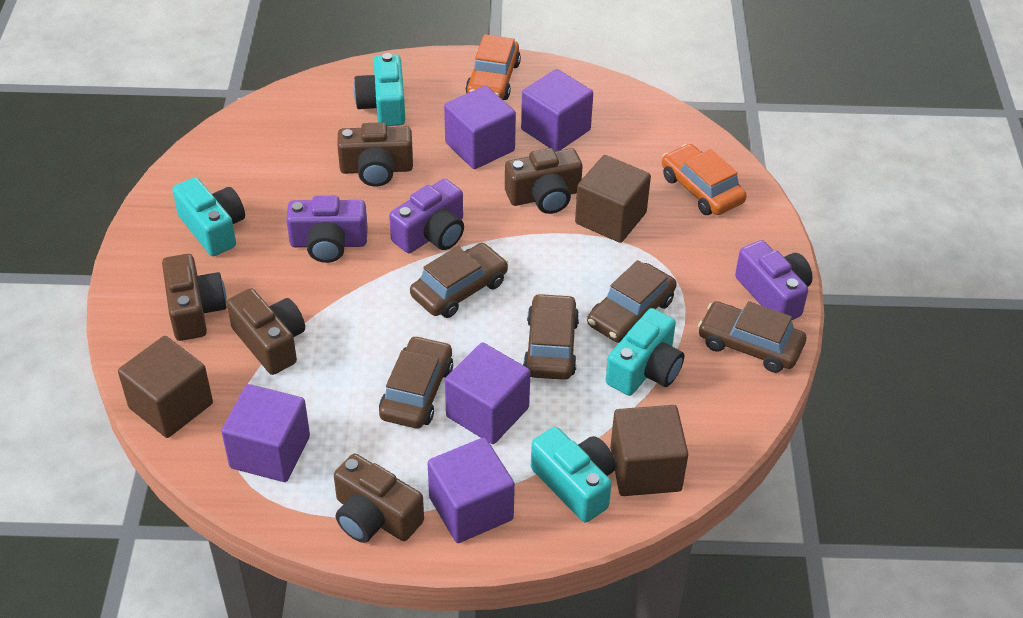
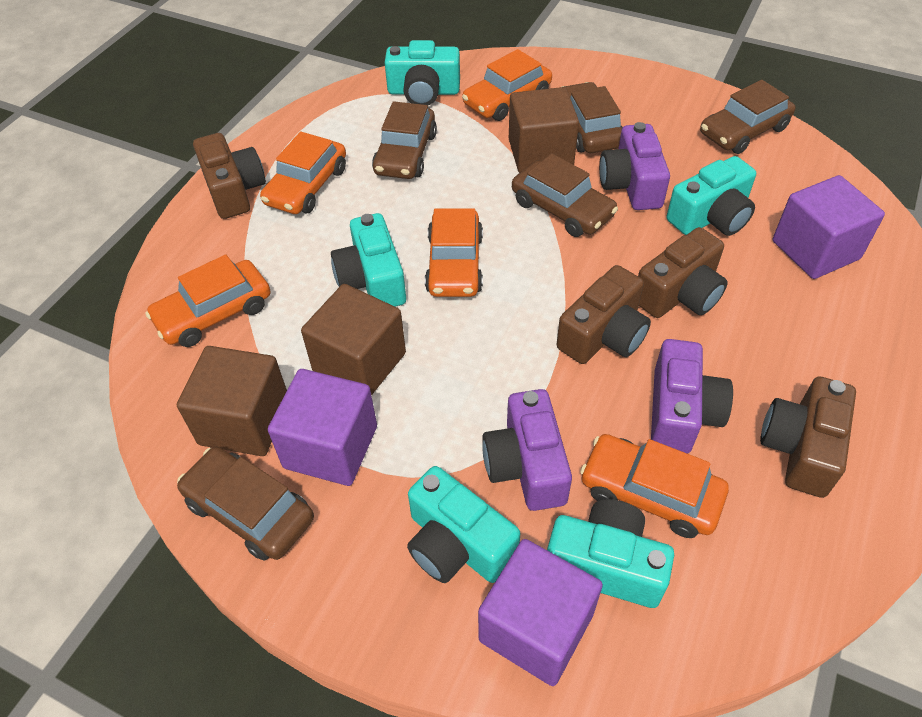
brown camera: [162,254,227,341] [227,288,305,375] [334,454,424,543] [337,122,413,187] [505,148,583,214] = 5 -> [193,133,266,219] [557,265,651,364] [638,227,728,318] [760,377,856,498] = 4
orange car: [466,34,521,100] [662,144,747,215] = 2 -> [145,255,271,347] [260,131,346,214] [425,208,483,297] [462,49,552,121] [580,434,729,538] = 5
purple cube: [221,384,310,482] [428,437,515,543] [444,86,516,169] [445,343,531,444] [521,69,593,151] = 5 -> [268,369,377,486] [478,539,603,686] [773,175,885,279] = 3
turquoise camera: [172,177,245,256] [354,53,405,126] [531,427,616,522] [606,308,684,396] = 4 -> [331,213,406,307] [385,40,460,105] [407,466,520,583] [547,499,674,608] [667,156,756,236] = 5

